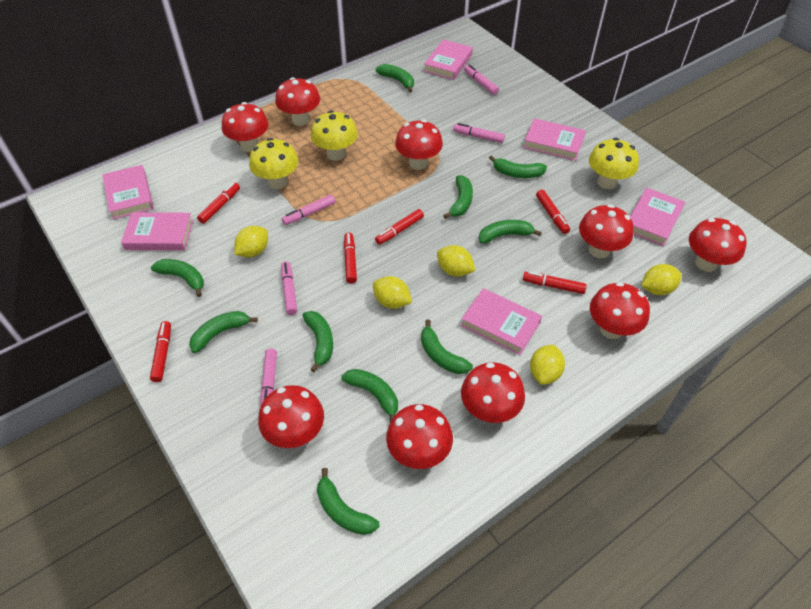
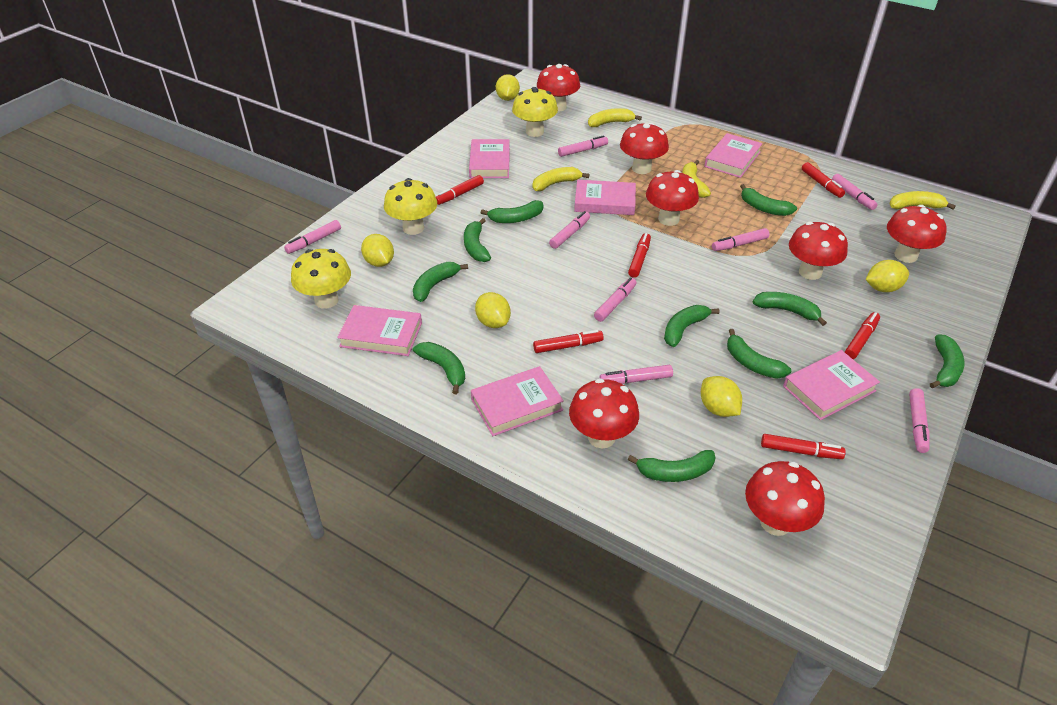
pink marker: [261,348,277,405] [281,262,297,315] [282,195,335,225] [453,123,505,143] [464,64,499,95] = 5 -> [284,220,341,254] [549,211,590,249] [558,135,608,157] [594,278,636,322] [599,365,673,384] [712,228,770,251] [832,174,878,210] [909,388,930,453] = 8
red mushroom: [222,102,269,152] [258,385,324,448] [275,77,320,126] [386,404,453,469] [395,120,443,170] [461,362,525,423] [579,204,634,258] [590,282,650,339] [689,218,747,272] = 9 -> [537,64,580,112] [569,378,639,448] [620,122,669,174] [646,170,699,226] [745,461,825,536] [789,222,848,280] [887,205,946,263] = 7
yellow banana: none = 0 -> [533,167,589,191] [588,108,642,127] [682,160,711,198] [889,191,956,210] = 4

